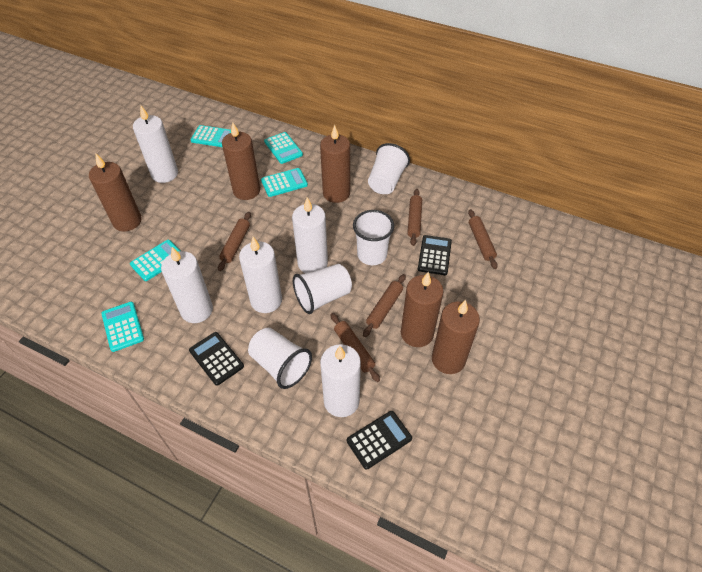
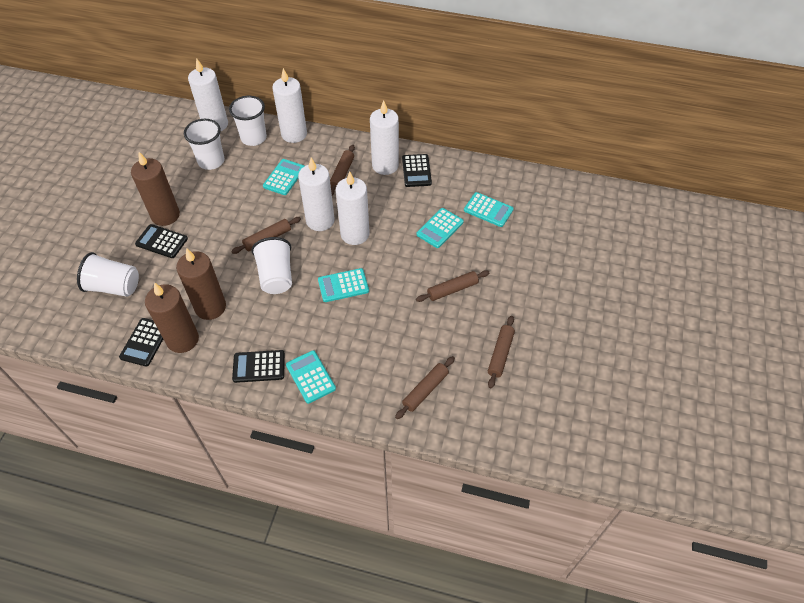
black calculator: [189,332,244,386] [347,411,412,470] [418,235,452,275] = 3 -> [119,318,163,367] [135,224,188,258] [232,350,285,383] [402,154,432,187] = 4
brown candle: [89,154,142,231] [222,122,260,200] [320,125,350,203] [401,272,443,347] [432,300,480,374] = 5 -> [131,152,180,226] [145,282,199,353] [176,248,226,320] = 3

